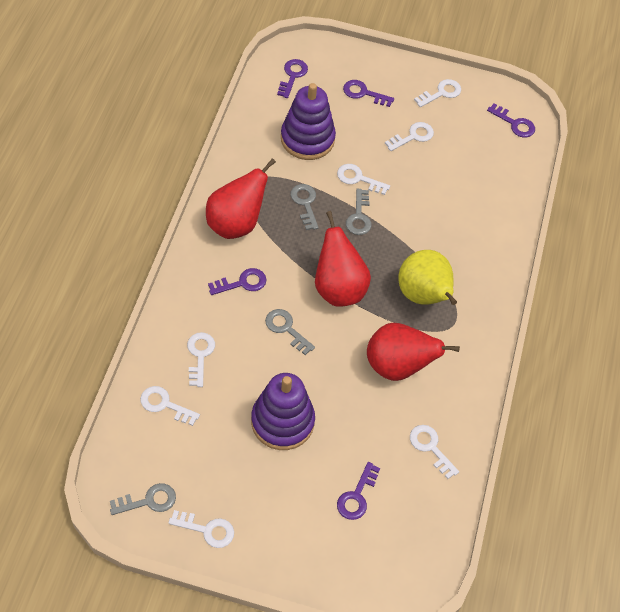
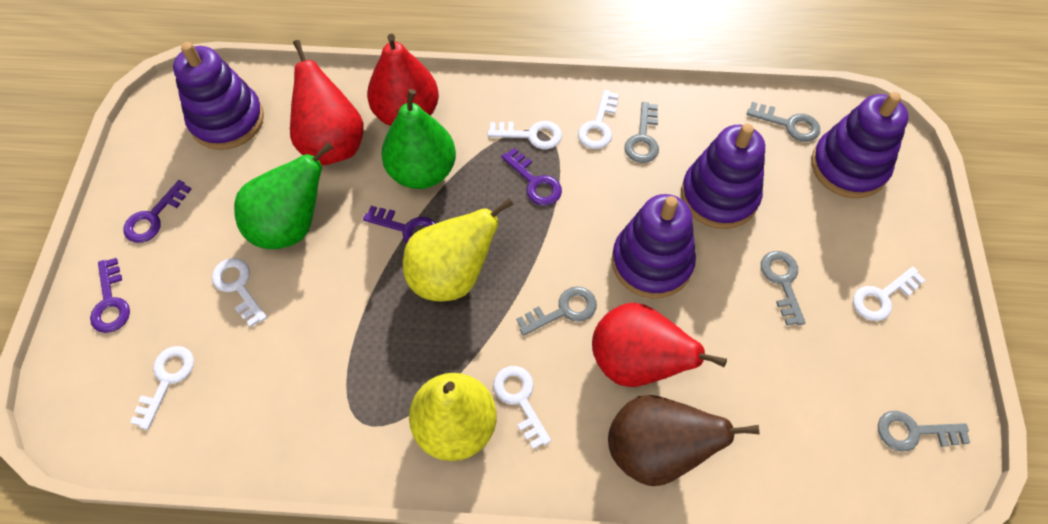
brown pear: none = 0 -> [608,395,760,486] = 1
green pear: none = 0 -> [234,142,333,249] [381,89,456,189] = 2
grey key: [110,483,176,515] [265,309,315,355] [290,184,319,230] [346,189,372,235] = 4 -> [516,286,597,336] [625,102,659,163] [747,102,820,142] [761,251,806,325] [878,411,970,452] = 5
purple key: [208,268,266,295] [277,59,308,98] [337,462,380,520] [343,80,394,107] [487,103,535,138] = 5 -> [90,258,130,333] [123,180,192,243] [363,206,436,244] [501,148,562,206] = 4
purple stacking toy: [251,373,315,450] [281,83,336,160] = 2 -> [173,42,264,150] [612,194,696,298] [681,124,765,229] [811,92,909,199] = 4
white key: [140,386,200,426] [168,510,234,548] [187,332,215,387] [337,164,390,195] [385,122,434,151] [410,425,459,479] [414,79,461,107] = 7 -> [130,346,194,430] [212,258,267,327] [488,121,562,149] [493,366,551,449] [578,90,619,149] [853,267,925,321] = 6
yellow pear: [398,250,457,305] = 1 -> [403,198,514,301] [409,373,497,461] = 2

